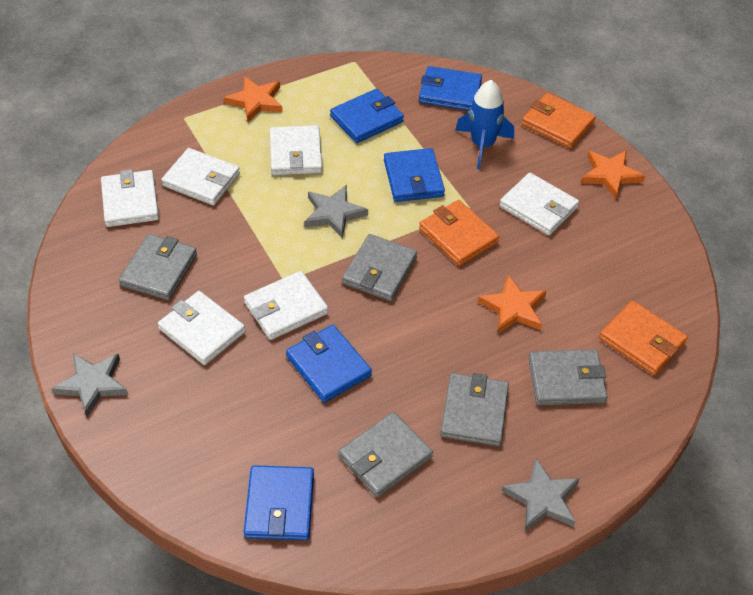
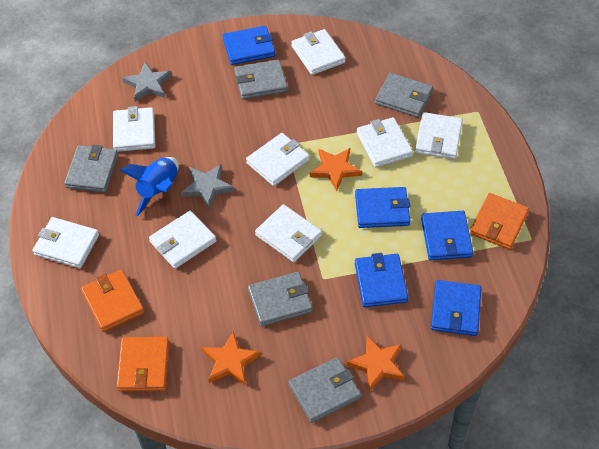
grey star: [52,353,128,417] [304,185,368,239] [502,457,580,531] = 3 -> [122,62,172,102] [181,164,234,209] = 2
white wallet: [101,169,159,227] [158,291,245,365] [161,148,240,205] [244,271,328,340] [270,125,322,175] [500,173,579,235] = 6 -> [33,217,99,268] [113,106,155,152] [149,211,216,269] [246,133,310,186] [255,204,322,262] [291,29,346,75] [357,117,413,168] [415,112,463,159] = 8

